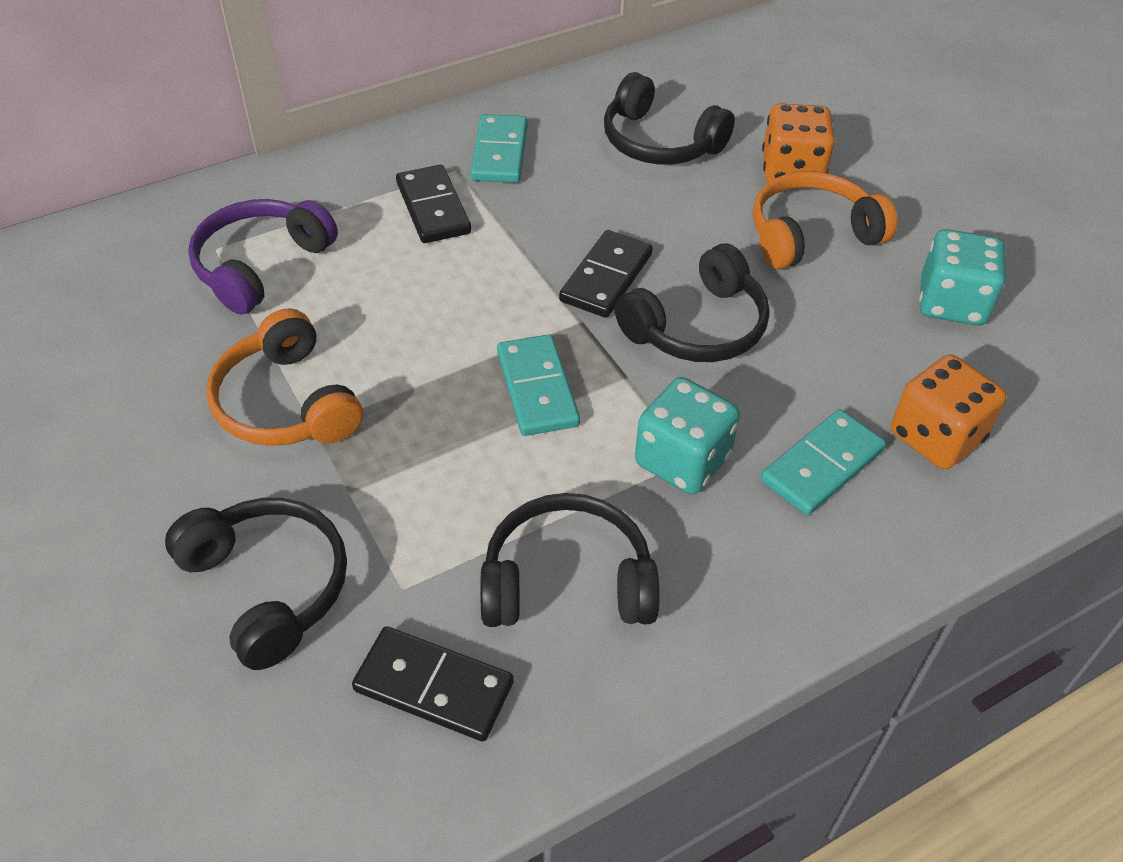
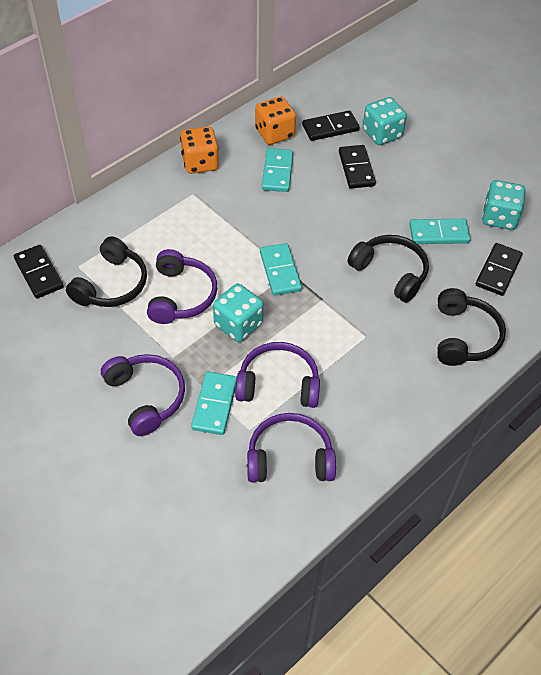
black domino: [352,626,513,741] [396,165,471,243] [559,230,653,318] = 3 -> [14,245,64,299] [302,111,359,141] [339,145,376,189] [476,243,522,296] = 4
black headphones: [165,498,347,670] [480,493,660,627] [604,72,735,164] [615,244,770,362] = 4 -> [66,236,147,307] [347,235,429,303] [437,288,506,366] = 3
orange headphones: [206,309,363,446] [753,171,897,269] = 2 -> none = 0
purple headphones: [188,199,338,315] = 1 -> [101,354,185,436] [147,249,217,324] [235,342,320,408] [247,413,336,483] = 4
turquoise dice: [635,377,740,495] [919,229,1006,325] = 2 -> [213,284,264,342] [363,97,407,145] [482,180,526,230] = 3
turquoise domino: [470,114,528,183] [497,334,580,436] [761,409,886,516] = 3 -> [191,372,237,435] [260,243,302,296] [262,148,293,192] [409,219,471,244] = 4

